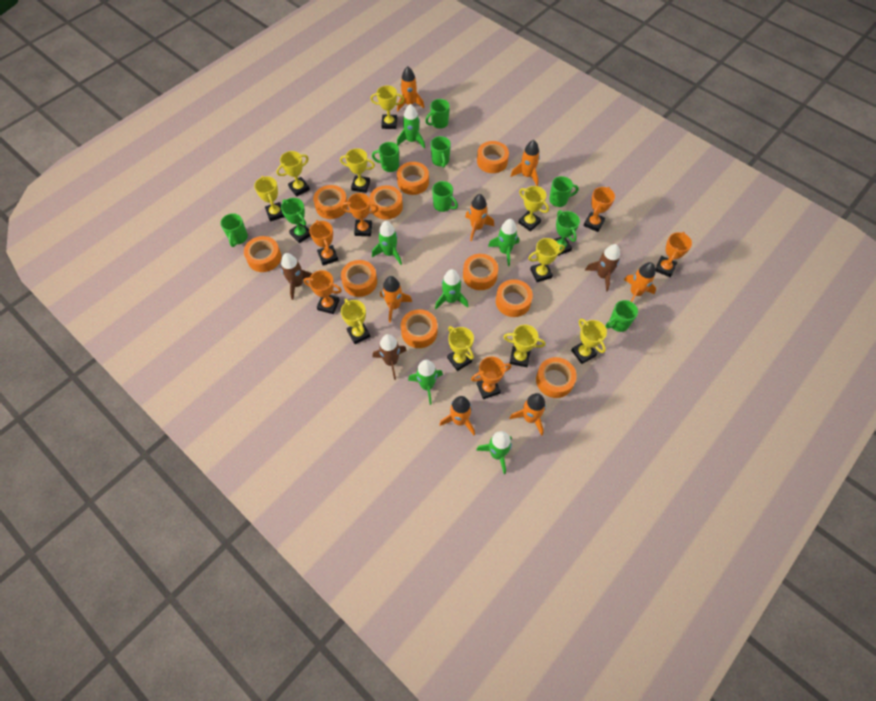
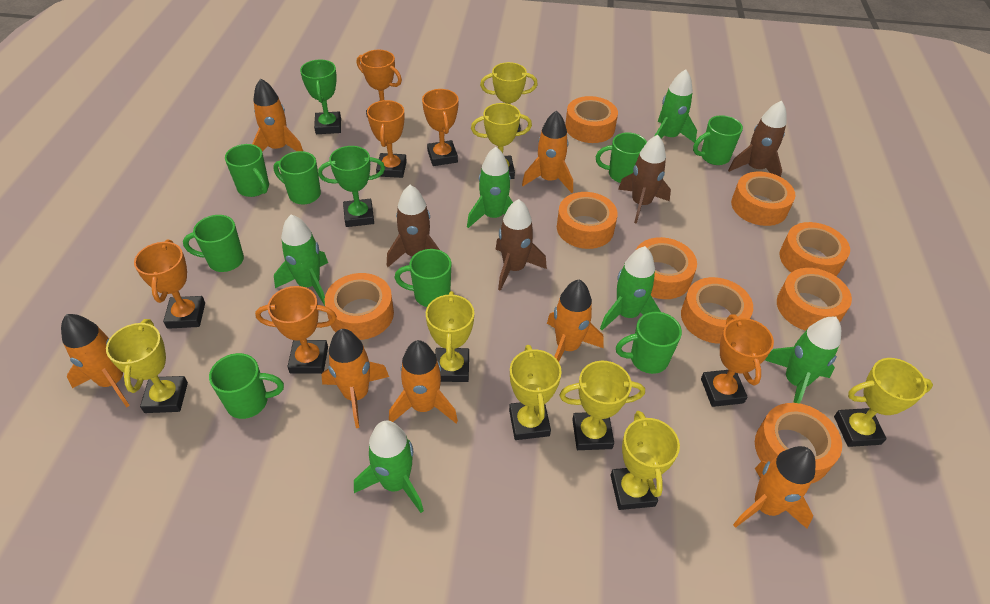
brown rocket: [281,253,312,300] [373,334,407,380] [585,244,620,292] = 3 -> [387,185,440,267] [496,199,547,291] [618,135,671,224] [728,101,787,177] = 4
green mug: [220,213,248,247] [372,142,399,172] [425,99,450,129] [431,136,451,168] [432,181,458,212] [549,176,579,207] [605,300,638,332] = 7 -> [183,215,244,272] [209,353,284,419] [225,144,269,197] [274,151,321,204] [394,249,451,307] [596,133,647,183] [616,312,682,374] [693,115,743,165] = 8
orange tape: [244,236,281,272] [313,185,348,219] [341,260,377,297] [369,185,403,220] [397,162,429,195] [401,309,437,348] [463,254,498,290] [477,141,509,173] [496,279,533,317] [536,357,577,398] = 10 -> [325,273,394,340] [557,192,618,249] [565,96,618,143] [636,237,697,299] [681,277,753,344] [731,172,796,226] [755,403,842,483] [777,268,852,331] [779,222,850,276] = 9
yellow trophy: [254,176,285,221] [276,151,310,197] [340,148,375,193] [341,299,370,344] [370,85,404,129] [447,326,474,371] [504,325,546,367] [518,186,549,232] [528,238,565,282] [571,319,607,364] = 10 -> [106,319,188,413] [426,291,474,382] [471,103,532,179] [480,62,538,132] [509,345,562,440] [559,361,645,450] [611,411,680,510] [834,358,933,447] = 8

